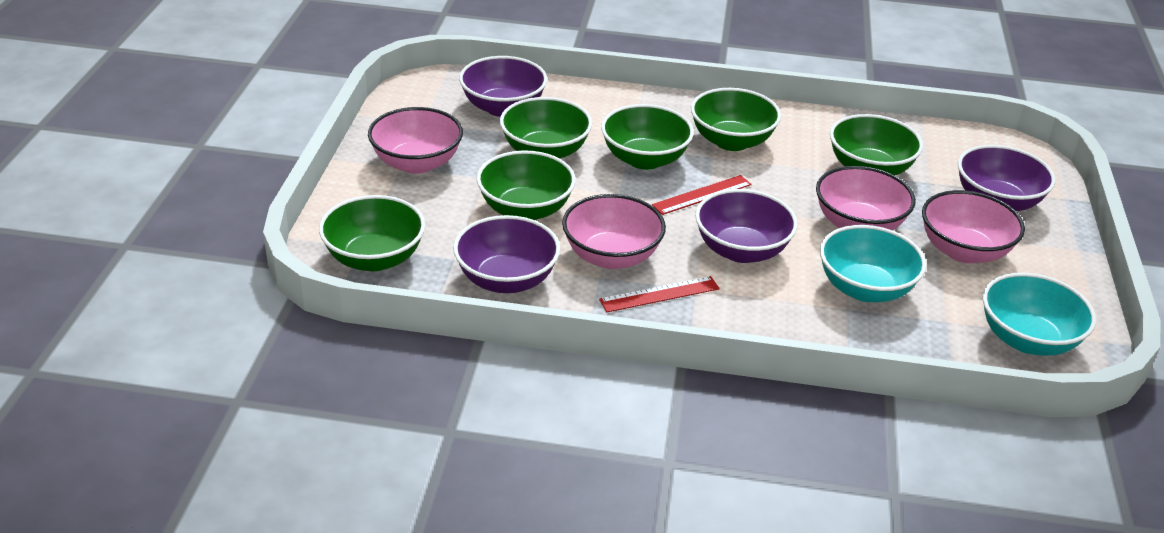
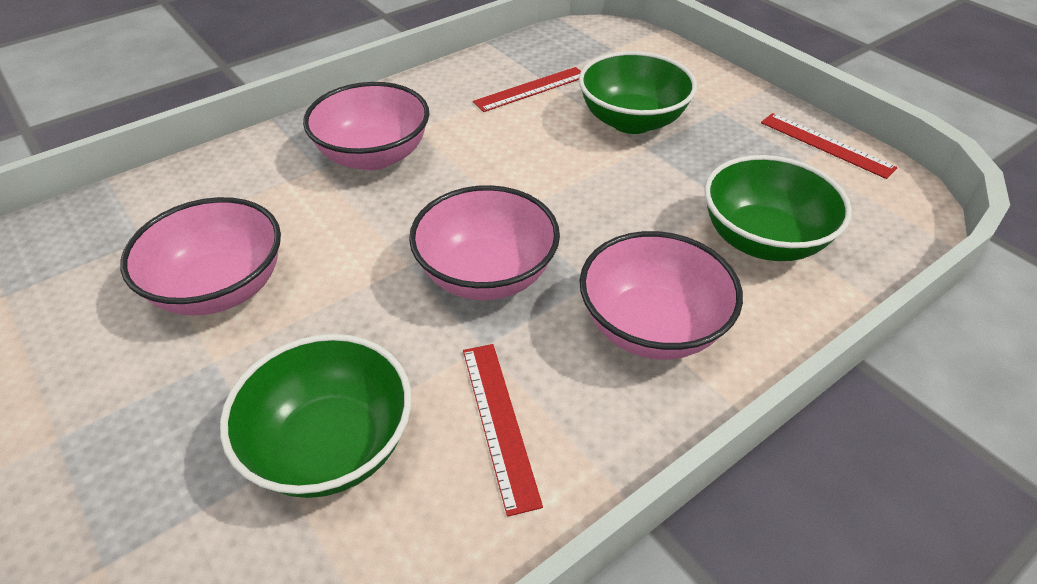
green bowl: [319,195,425,271] [477,150,576,220] [500,97,592,159] [601,104,694,170] [691,88,781,151] [830,114,923,175] = 6 -> [220,334,411,498] [579,51,697,134] [704,155,852,261] = 3
purple bowl: [453,215,560,293] [459,56,547,117] [695,189,798,263] [958,145,1056,211] = 4 -> none = 0
red ruler: [599,276,720,312] [652,175,752,215] = 2 -> [463,344,543,517] [473,67,581,112] [761,113,898,179] = 3
turquoise bowl: [820,225,926,302] [983,273,1096,356] = 2 -> none = 0

